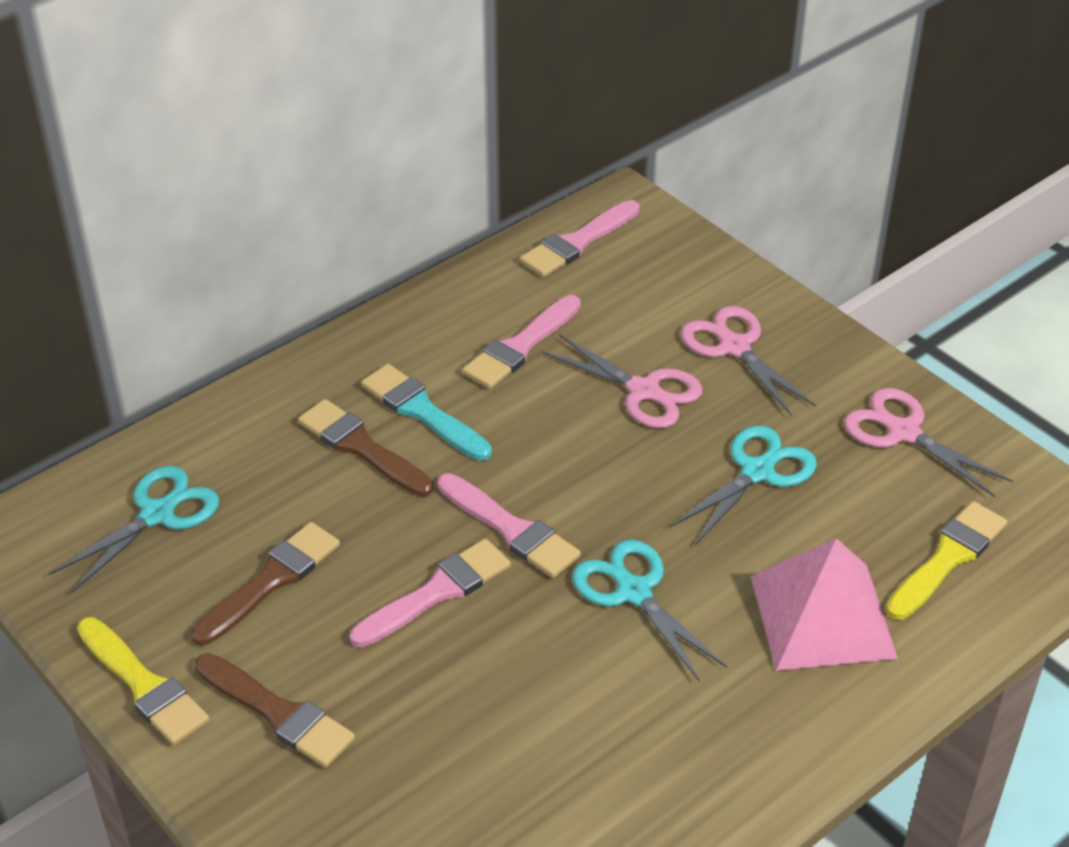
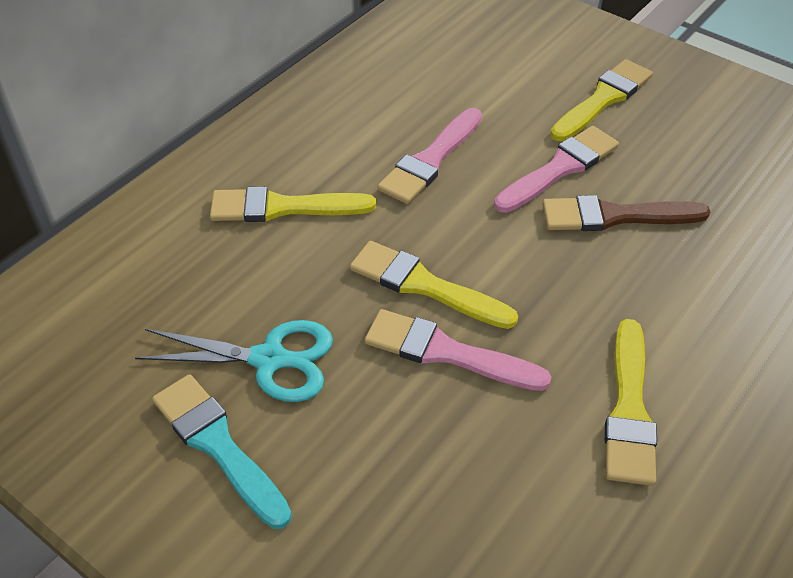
brown brush: [191,522,340,645] [195,653,355,768] [298,399,433,497] = 3 -> [542,195,710,231] = 1
pink brush: [350,539,511,647] [437,473,581,578] [463,295,581,389] [520,200,640,277] = 4 -> [365,309,551,391] [378,108,482,204] [494,126,619,213] = 3
pink pyramid: [750,538,898,671] = 1 -> none = 0
pink scissors: [542,334,703,428] [681,306,816,416] [844,388,1013,497] = 3 -> none = 0
turquoise scissors: [49,466,219,593] [572,540,727,682] [670,425,817,545] = 3 -> [135,320,333,402] = 1
yellow brush: [77,617,209,745] [886,501,1007,620] = 2 -> [210,187,376,222] [350,241,518,329] [550,59,653,141] [605,319,657,486] = 4

